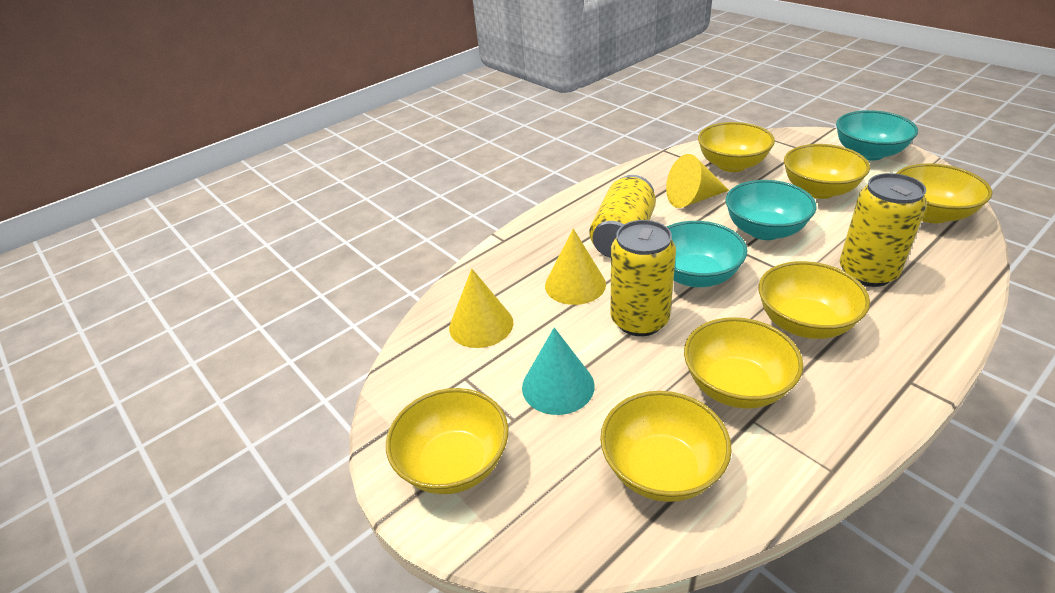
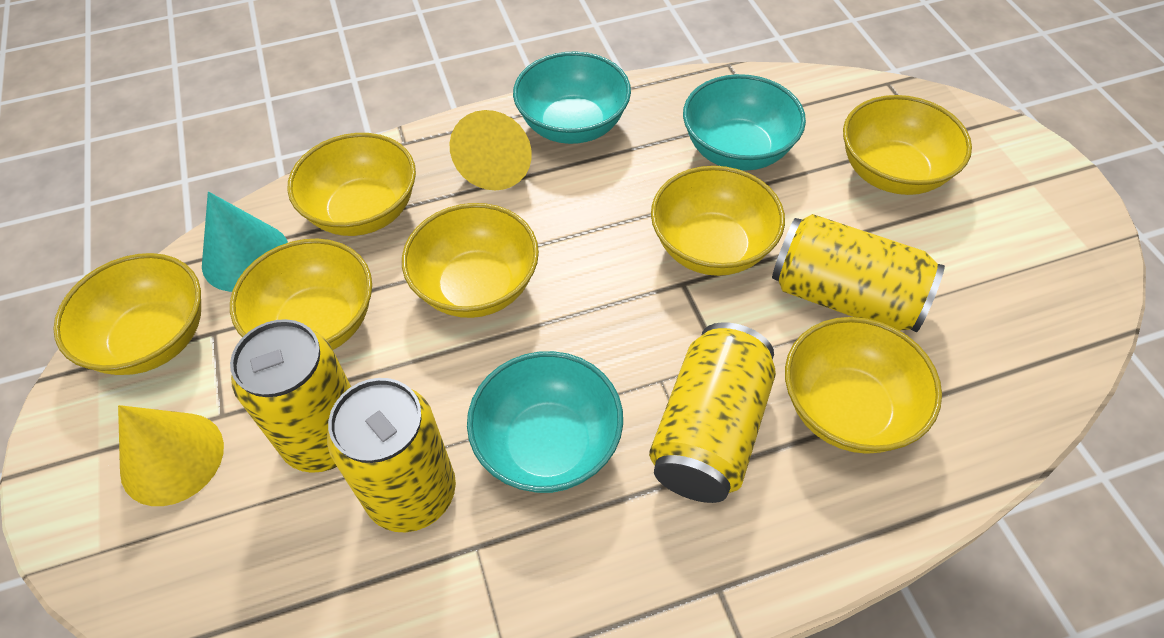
yellow can: [590,175,656,258] [611,220,676,336] [840,173,927,287] = 3 -> [230,319,351,473] [327,378,456,532] [649,322,776,503] [772,214,945,332] = 4
yellow cone: [449,269,513,348] [545,229,606,305] [666,154,729,208] = 3 -> [118,405,224,506] [449,110,532,190] = 2

